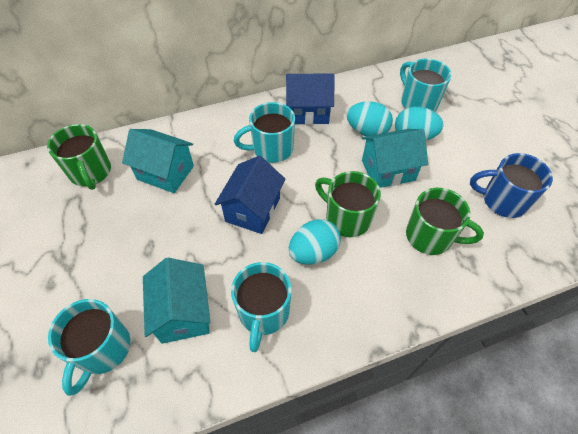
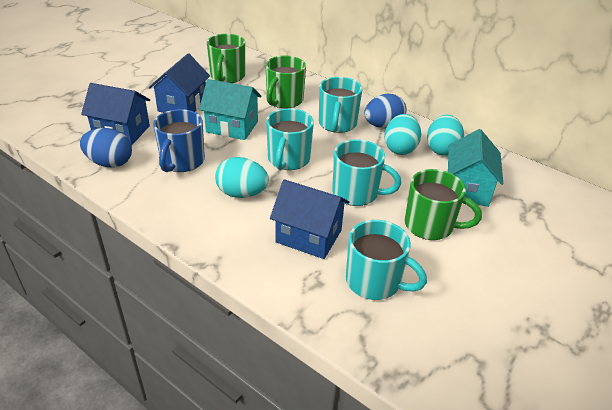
blue egg: none = 0 -> [80,128,132,168] [364,94,407,128] = 2
blue house: [215,156,285,234] [286,73,335,125] = 2 -> [81,83,150,145] [148,54,210,113] [270,179,349,259] = 3
turquoise house: [122,129,194,193] [143,258,211,344] [362,129,428,188] = 3 -> [199,79,261,140] [448,129,503,207] = 2

